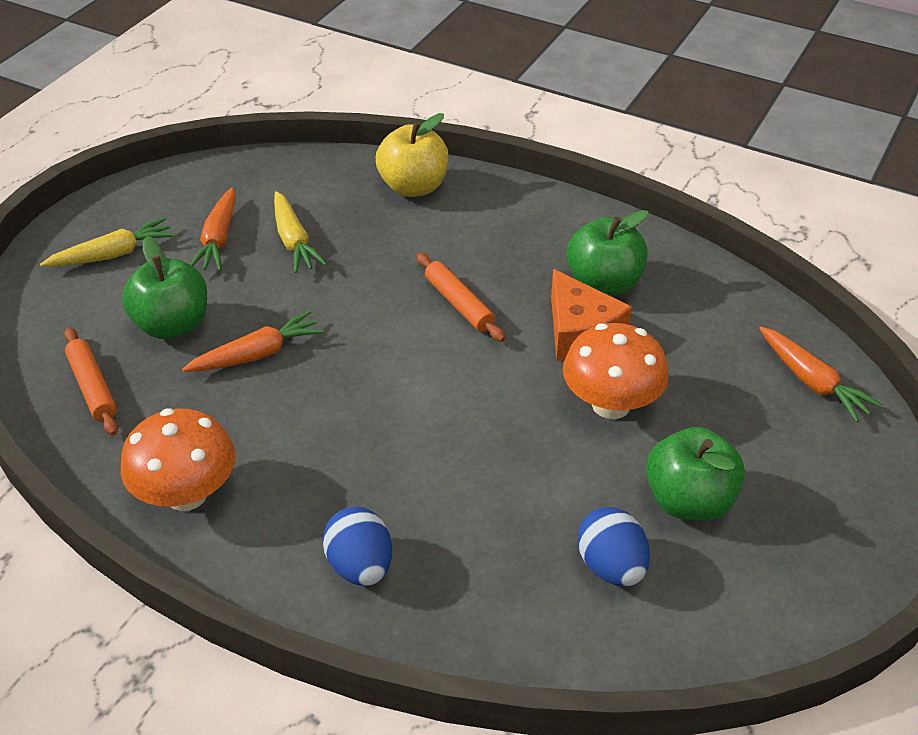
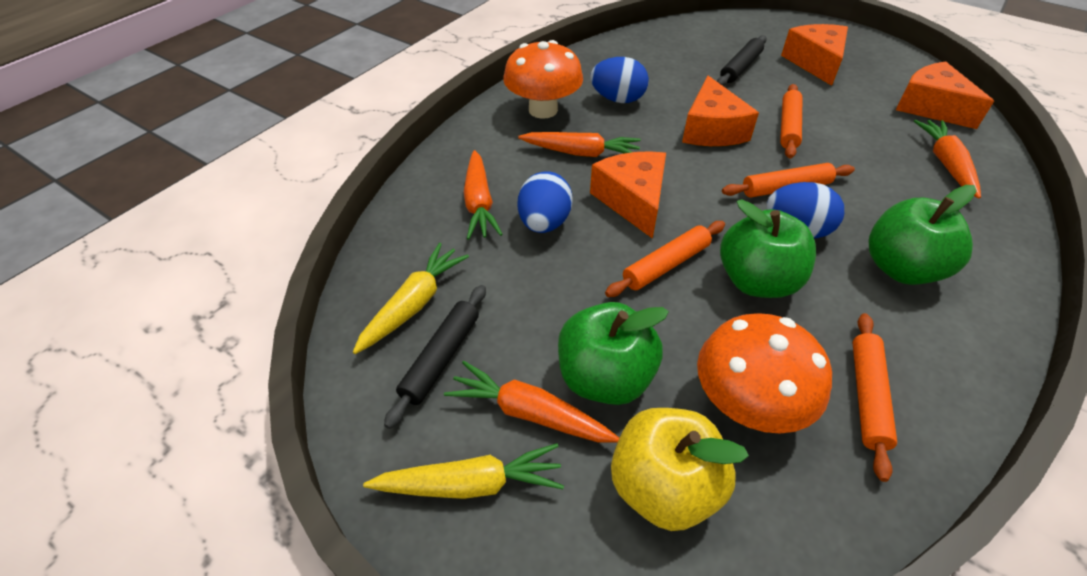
black rolling pin: none = 0 -> [384,285,486,429] [717,35,767,86] = 2
blue egg: [323,507,392,586] [578,507,650,586] = 2 -> [518,171,573,233] [590,57,649,103] [766,182,844,238] = 3
orange carrot: [182,311,324,372] [190,187,236,271] [759,327,882,422] = 3 -> [444,361,619,443] [464,150,503,239] [518,132,641,157] [914,120,981,199] = 4
orange cheese: [551,269,632,361] = 1 -> [590,151,666,239] [682,75,759,146] [781,24,848,86] [896,61,994,129] = 4
orange rolling pin: [64,327,118,436] [416,253,505,342] = 2 -> [605,221,725,297] [722,163,855,197] [780,84,802,158] [853,313,897,482] = 4

